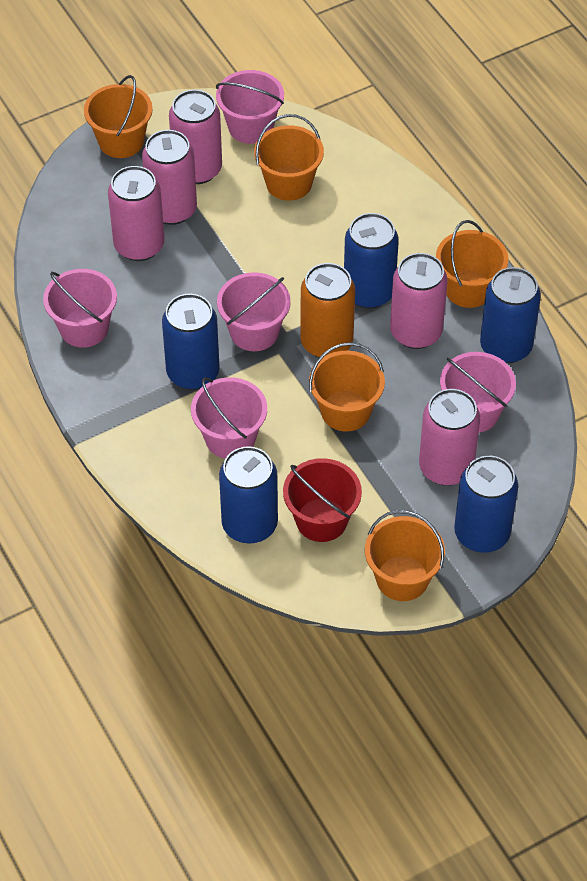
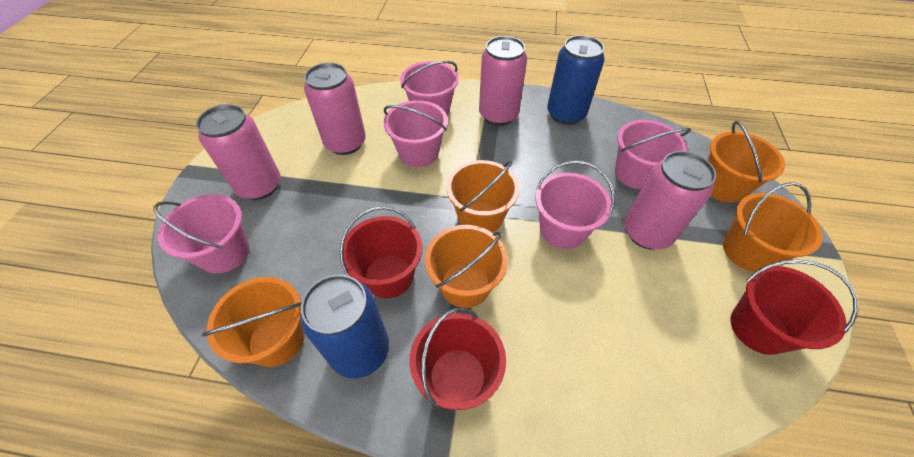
blue can: [162,294,220,390] [219,446,278,544] [344,213,399,309] [454,456,518,553] [480,267,541,363] = 5 -> [301,274,389,378] [547,35,605,125] = 2
orange can: [300,263,355,358] = 1 -> none = 0
pink can: [108,166,165,261] [142,130,197,225] [169,90,222,184] [390,253,448,349] [419,389,480,486] = 5 -> [196,104,281,200] [304,62,366,155] [479,36,527,126] [624,151,716,250] = 4
red bucket: [283,458,362,542] = 1 -> [339,206,423,298] [409,308,506,410] [730,259,858,355] = 3

